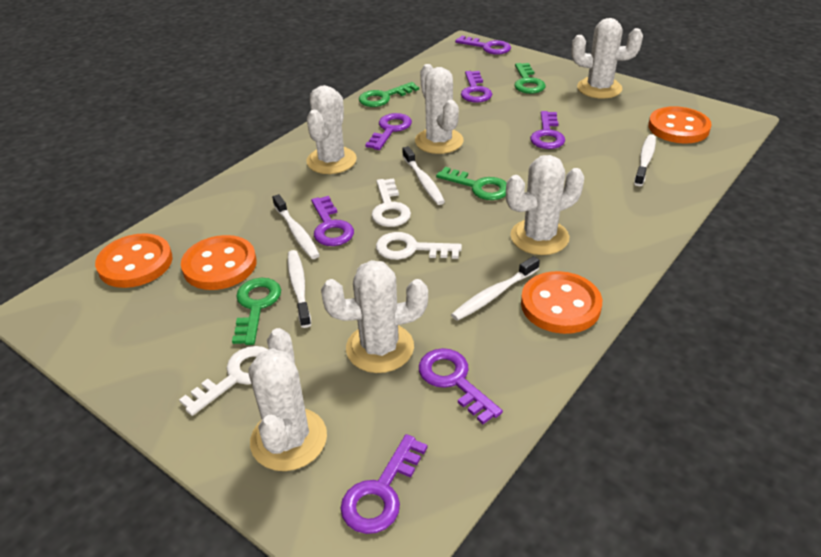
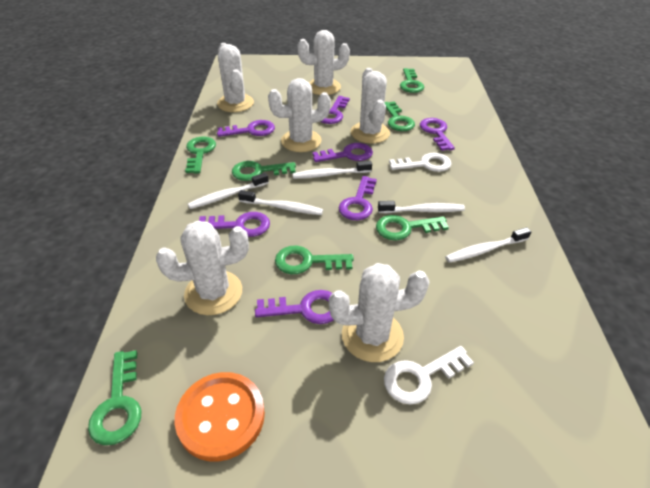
green key: [232,278,281,345] [359,82,419,107] [436,167,507,200] [514,63,546,94] = 4 -> [88,350,141,445] [185,136,216,174] [232,161,296,181] [275,246,354,274] [376,215,449,241] [384,101,415,131] [400,68,424,93] = 7
orange button: [95,233,173,288] [181,235,257,290] [521,271,602,334] [648,106,712,143] = 4 -> [175,372,265,462] = 1
white key: [179,346,269,416] [372,178,411,227] [376,232,462,260] = 3 -> [384,346,474,405] [389,153,452,172] = 2

